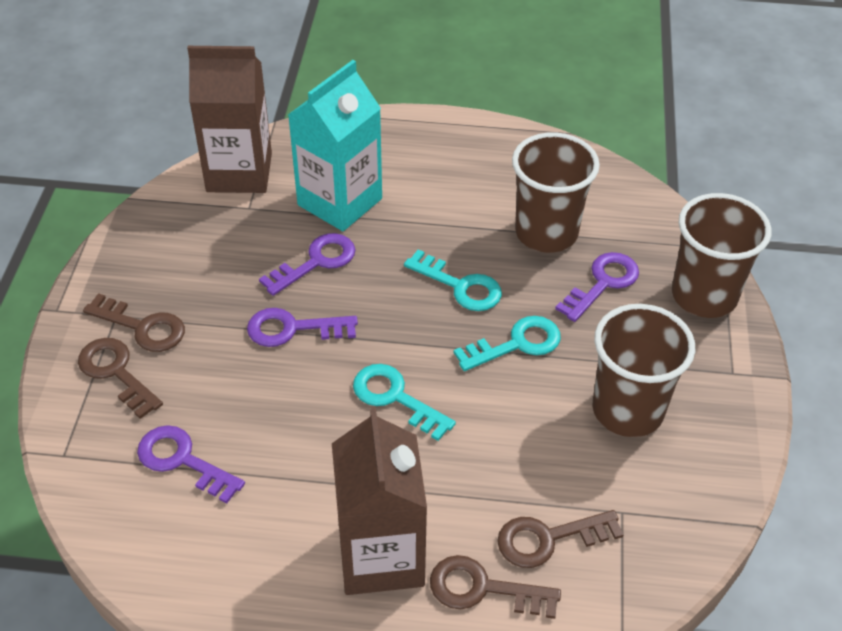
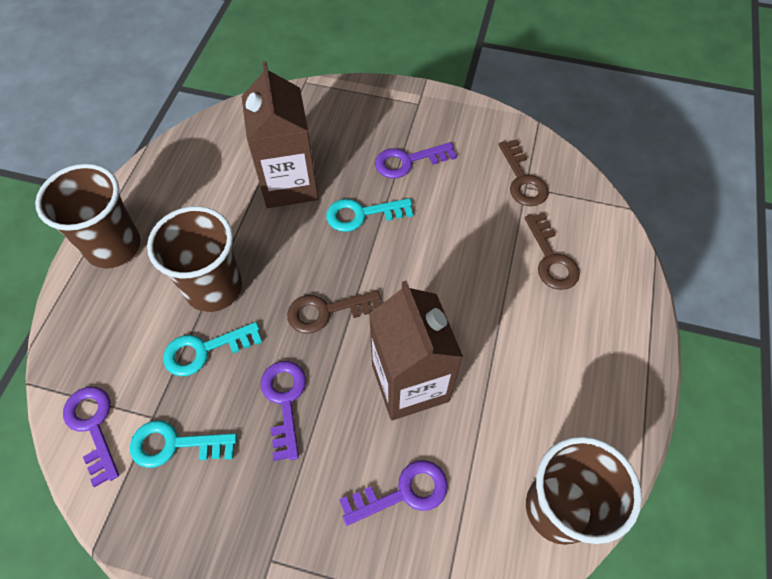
brown key: [78,338,163,419] [83,293,185,352] [430,555,561,619] [497,510,624,568] = 4 -> [287,291,380,334] [498,139,549,206] [525,213,580,290] = 3
turquoise carton: [288,60,382,231] = 1 -> none = 0

